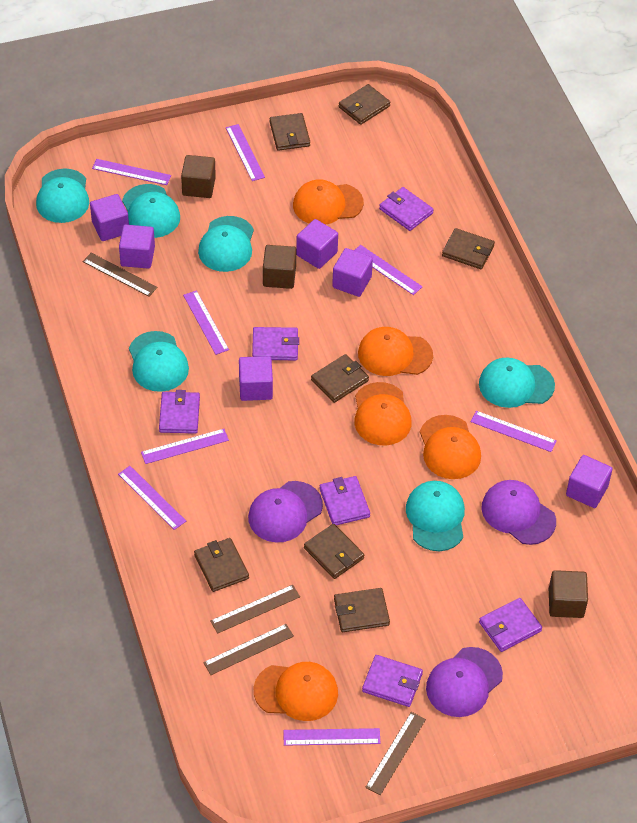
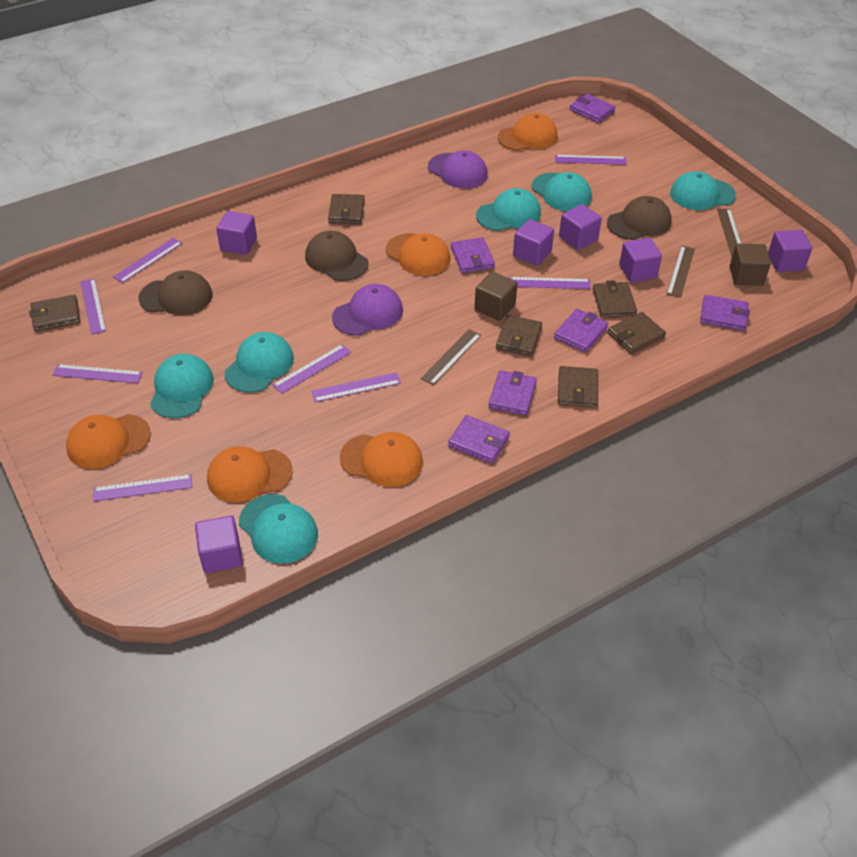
brown cap: none = 0 -> [139,270,213,315] [305,231,369,281] [607,196,672,240] = 3
brown cube: [181,155,216,198] [263,245,296,289] [549,570,588,618] = 3 -> [475,271,518,321] [730,244,771,286] = 2
brown ruler: [83,253,157,297] [203,624,294,675] [211,585,300,634] [365,712,426,795] = 4 -> [421,329,481,385] [667,246,695,298] [717,209,741,256] = 3
brown wallet: [194,538,249,592] [270,113,310,151] [304,524,364,579] [311,354,369,403] [334,588,390,632] [339,84,391,125] [442,228,495,269] = 7 -> [29,295,80,331] [328,194,365,224] [496,315,542,357] [558,366,598,408] [593,281,637,318] [607,312,666,354] = 6
purple cap: [248,481,323,542] [426,647,503,717] [481,480,556,545] = 3 -> [332,284,403,336] [428,150,488,188] = 2

